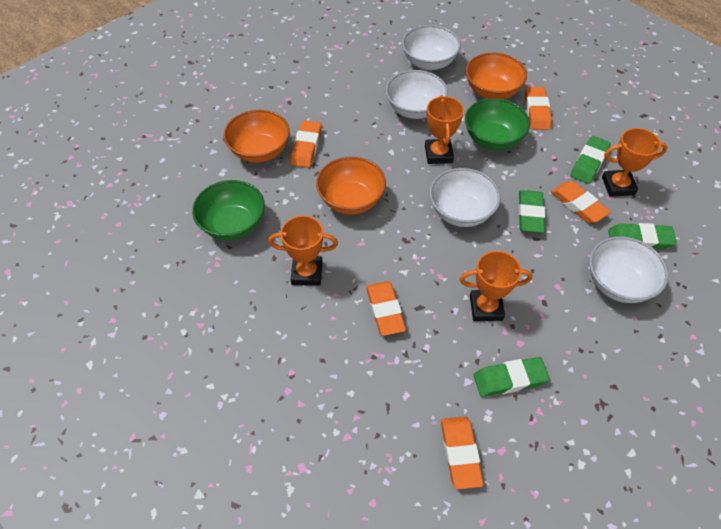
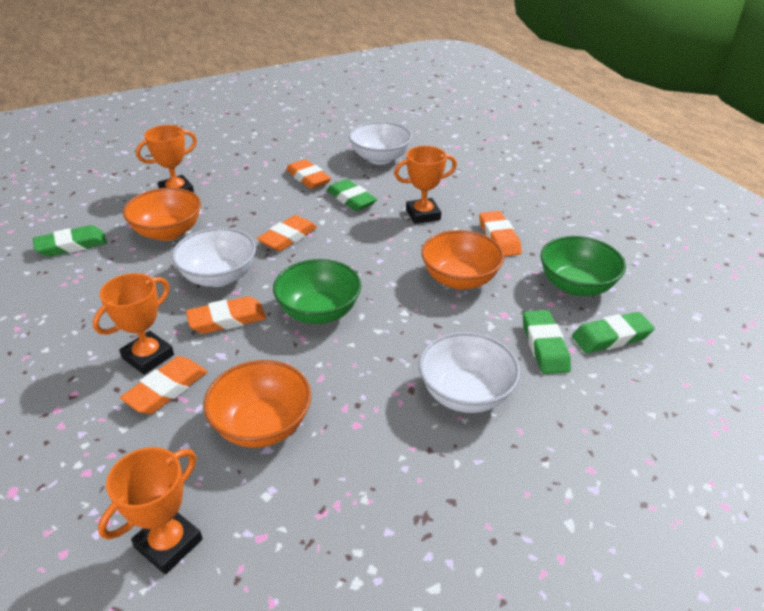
white bowl: [386,70,448,119] [402,25,461,70] [429,168,501,227] [589,236,668,303] = 4 -> [172,228,256,287] [349,121,412,165] [419,332,520,413] = 3

